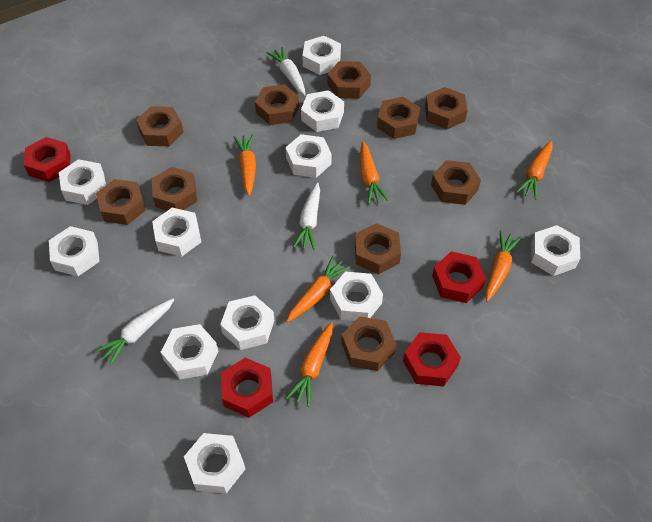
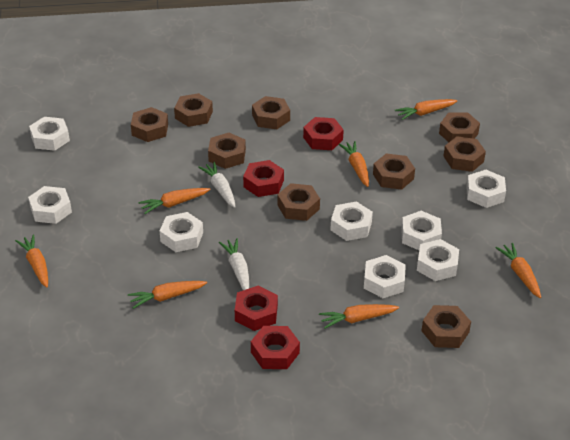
brown nut: [96,179,146,225] [136,106,184,147] [152,167,197,211] [255,84,299,125] [328,61,371,99] [341,316,396,371] [355,223,401,274] [377,97,420,139] [425,87,467,129] [431,160,481,205] = 10 -> [131,107,168,142] [174,93,213,127] [208,133,246,169] [252,96,290,129] [277,183,320,221] [373,153,415,190] [422,305,471,348] [439,113,480,142] [443,136,486,172] = 9
orange carrot: [234,134,256,196] [286,256,351,322] [286,322,333,406] [360,141,389,204] [485,230,521,302] [516,141,553,199] = 6 -> [15,234,48,288] [128,281,207,309] [139,188,210,214] [319,304,399,329] [339,141,369,187] [395,99,457,120] [496,243,541,298] = 7
white carrot: [95,299,174,366] [266,47,306,96] [293,182,320,250] = 3 -> [198,162,235,208] [219,238,249,290] = 2
white nut: [49,226,100,276] [59,159,106,205] [152,208,201,256] [161,324,218,379] [184,433,245,493] [220,295,274,350] [286,134,332,178] [301,90,344,132] [302,36,341,75] [330,272,383,321] [531,225,580,276] = 11 -> [28,186,72,224] [29,117,70,151] [160,212,203,252] [330,201,373,241] [364,255,406,298] [401,211,442,250] [417,239,459,281] [466,170,506,208] = 8

